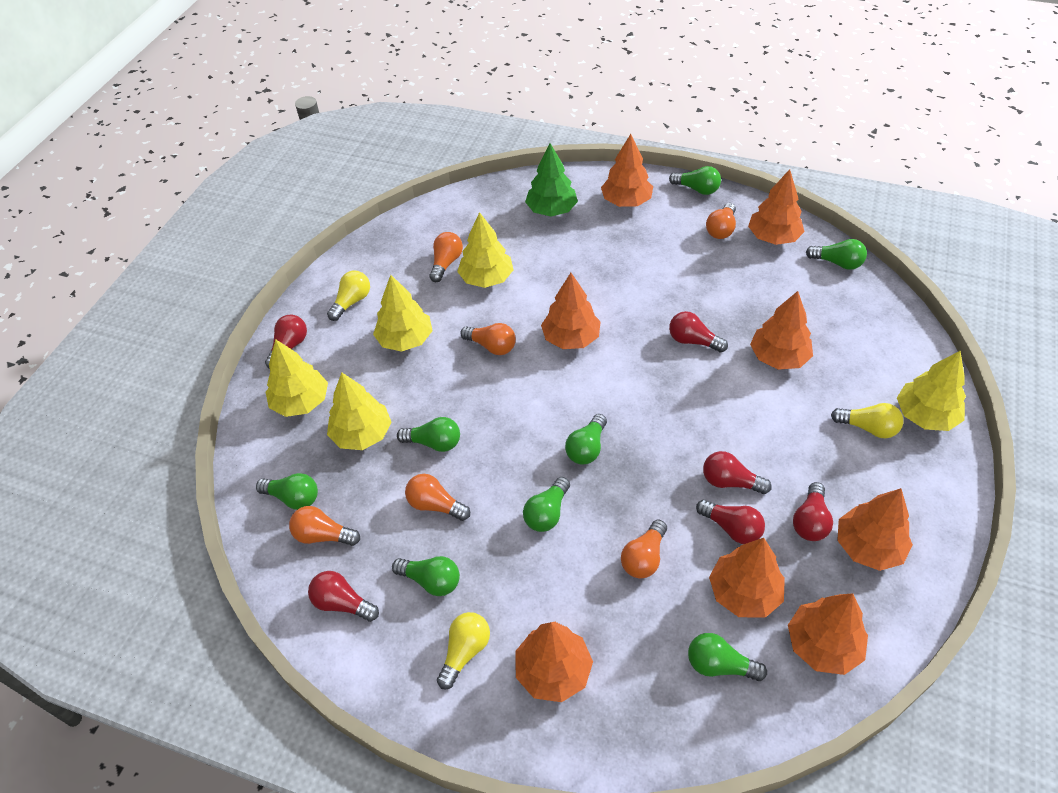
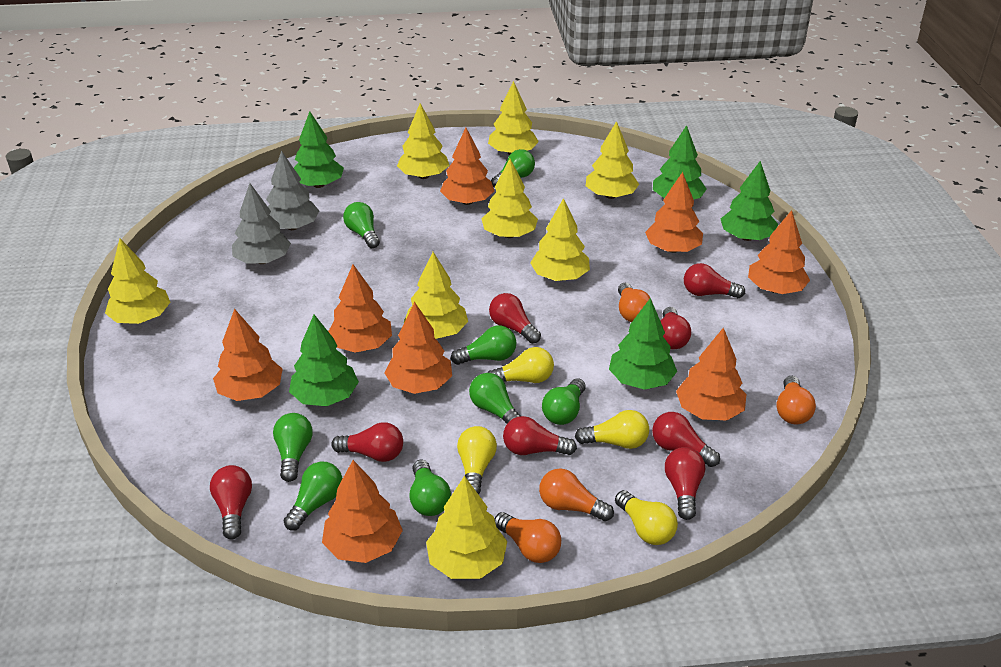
green tree: [525,143,578,216] = 1 -> [289,315,359,406] [294,111,344,188] [609,298,677,390] [653,125,707,199] [721,161,778,241] = 5
grey tree: none = 0 -> [232,183,291,264] [266,151,319,230] = 2
orange light bulb: [289,506,360,546] [405,474,470,521] [429,232,463,282] [460,323,516,355] [621,520,667,579] [706,203,736,239] = 6 -> [494,512,561,563] [539,468,614,521] [618,283,650,322] [776,376,816,424] = 4
red light bulb: [265,315,307,369] [308,571,379,622] [669,311,728,352] [696,499,765,544] [703,451,772,494] [793,482,833,541] = 6 -> [210,465,252,539] [331,422,403,462] [489,293,541,344] [503,416,577,455] [652,412,720,467] [660,307,691,350] [665,447,705,520] [684,263,745,298] = 8
yellow light bulb: [327,271,370,321] [437,612,490,689] [831,403,903,438] = 3 -> [457,426,497,494] [488,347,554,383] [575,410,649,449] [615,490,678,545] = 4
yellow tree: [266,339,328,417] [327,373,391,450] [373,275,433,352] [457,212,513,288] [897,351,966,431] = 5 -> [105,238,170,324] [397,103,449,179] [404,252,468,339] [426,476,507,579] [481,159,538,238] [488,81,539,155] [530,198,590,281] [586,121,639,199] = 8

